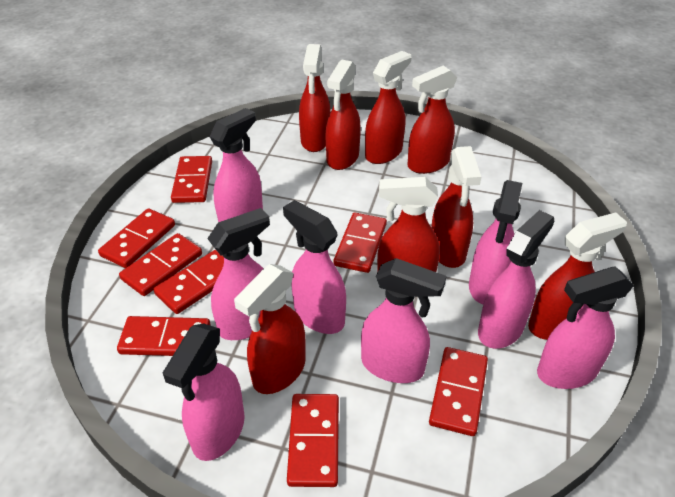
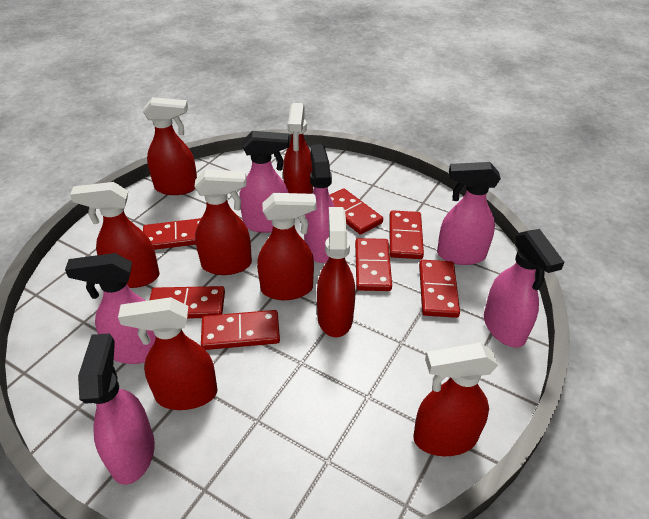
pink spray bottle: [163,324,245,461] [207,208,270,340] [209,108,263,222] [283,200,346,334] [361,258,446,383] [469,180,522,304] [478,210,554,349] [537,267,634,389] = 8 -> [65,253,156,364] [78,333,155,485] [239,131,289,233] [304,144,335,263] [437,162,501,265] [484,229,564,348] = 6
red domino: [98,208,175,268] [117,316,210,356] [119,233,202,296] [153,250,224,314] [171,156,212,203] [287,394,339,487] [334,213,387,273] [429,347,488,436] = 8 -> [143,218,201,250] [149,286,225,319] [201,310,280,350] [330,188,383,235] [355,238,392,291] [389,210,424,259] [419,260,460,318] = 7

